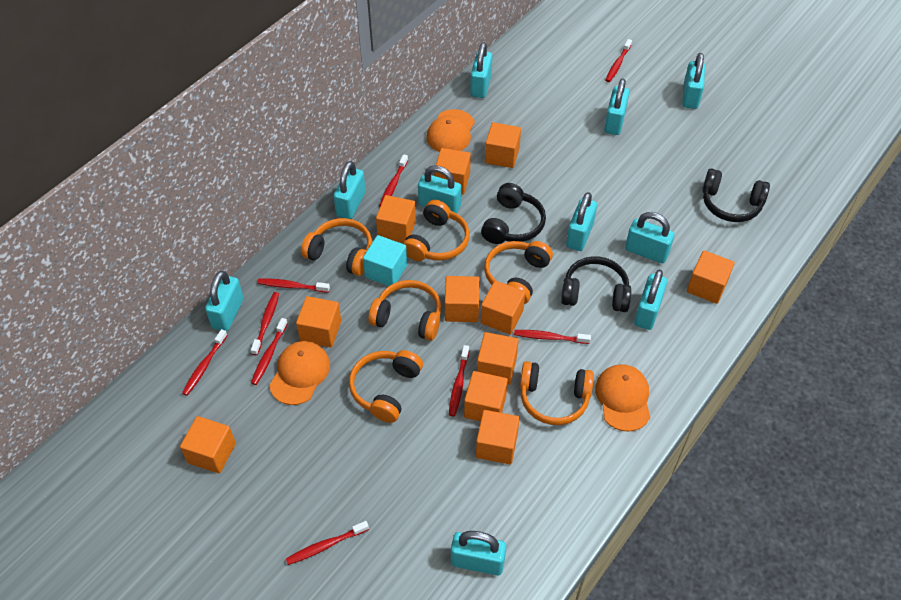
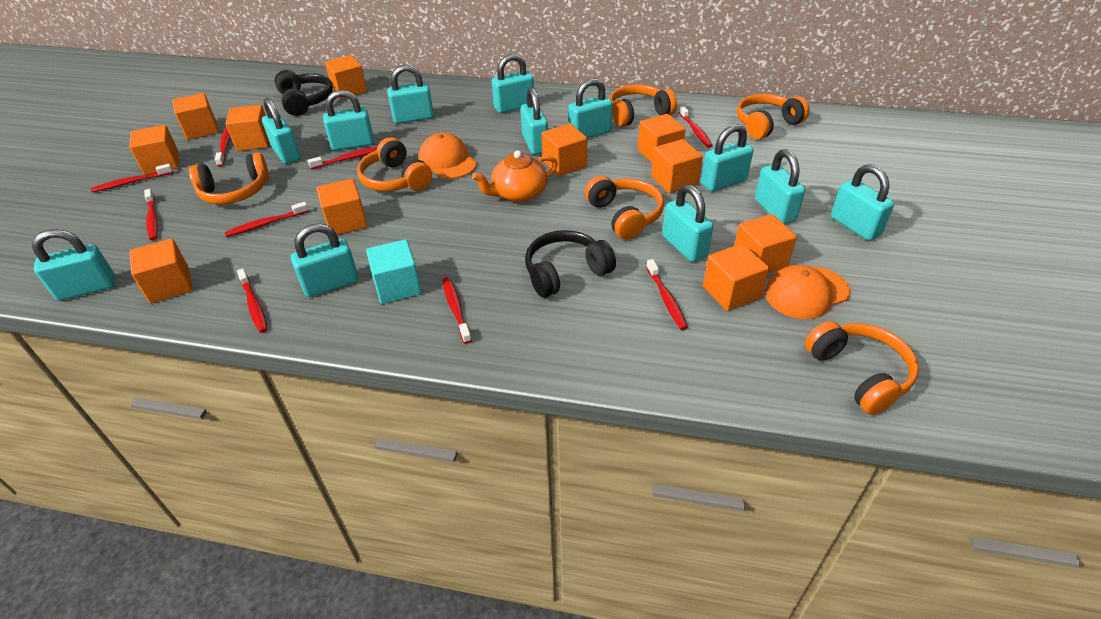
black headphones: [481,183,546,244] [561,256,631,312] [702,169,770,222] = 3 -> [275,70,333,116] [525,230,616,298] = 2
orange cap: [269,341,330,405] [426,109,475,152] [595,364,650,432] = 3 -> [419,133,477,179] [765,265,851,319] = 2
orange teapot: none = 0 -> [472,150,558,202] = 1
turquoise padlock: [205,271,244,331] [334,161,366,219] [418,165,461,213] [451,531,506,576] [470,42,492,98] [566,192,597,251] [604,79,630,135] [625,212,675,263] [634,270,667,330] [682,53,705,109] = 10 -> [32,229,115,301] [262,98,300,164] [291,223,358,297] [323,90,374,151] [387,65,434,124] [492,54,534,113] [521,87,548,155] [568,78,613,138] [662,184,713,262] [701,124,753,191] [755,149,805,224] [831,164,894,241] = 12

